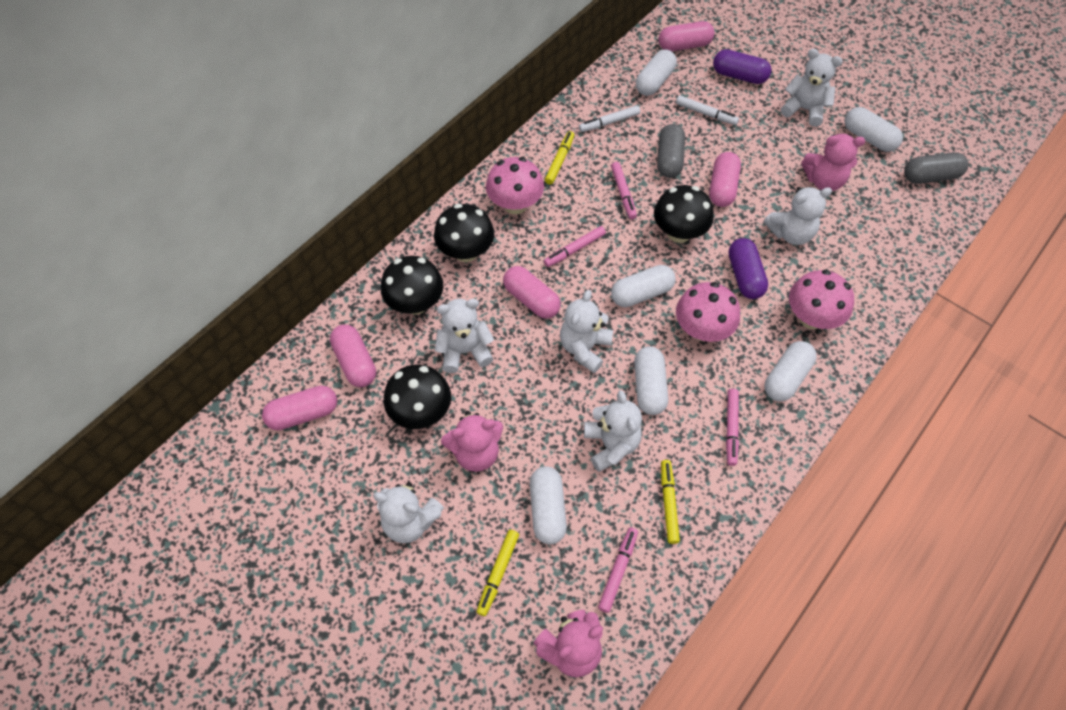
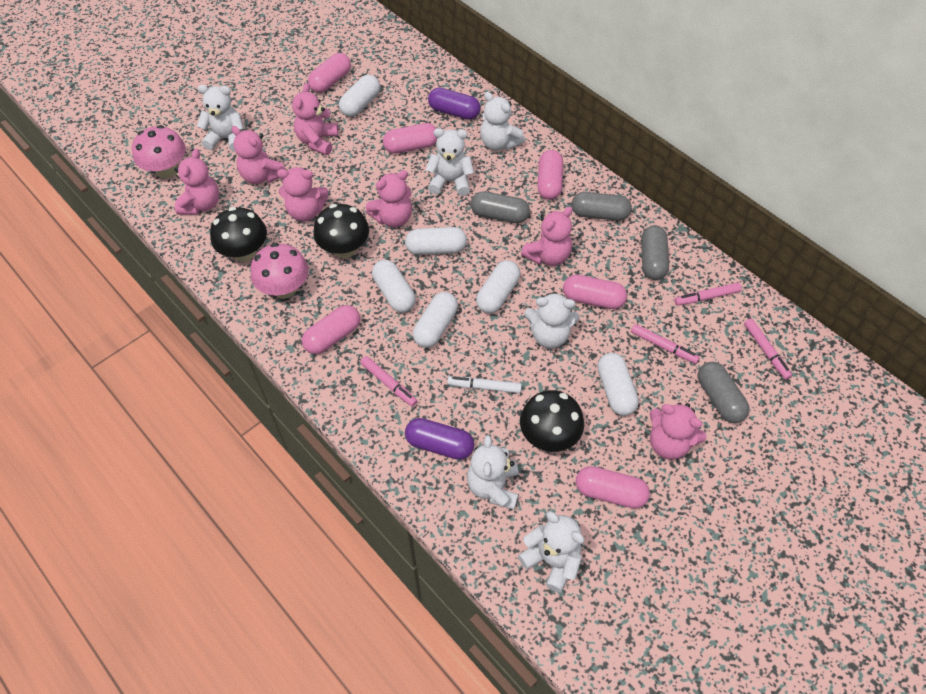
black mushroom: [381,256,443,315] [384,364,451,429] [434,204,494,262] [654,185,714,243] = 4 -> [210,207,267,262] [313,204,369,258] [520,390,584,452] = 3
grey capsule: [657,124,685,178] [904,152,969,184] = 2 -> [471,191,530,223] [572,192,632,221] [641,225,669,280] [698,362,750,423] = 4
pink capsule: [262,386,337,430] [330,324,376,387] [503,266,561,319] [659,21,715,51] [709,152,741,207] = 5 -> [302,305,360,354] [308,53,351,93] [383,123,437,154] [538,150,563,200] [563,275,627,309] [576,466,650,509] = 6
pink mushroom: [486,157,544,214] [676,282,740,342] [789,270,854,329] = 3 -> [132,125,186,178] [251,243,308,299] = 2
pink teddy bear: [441,411,503,472] [534,610,603,677] [801,134,865,191] = 3 -> [175,149,219,214] [232,126,286,184] [277,167,328,222] [292,83,338,155] [366,170,412,227] [521,207,572,266] [650,403,706,460] = 7
white marker: [579,105,640,132] [676,95,739,125] = 2 -> [447,376,522,393] = 1
yellow marker: [477,530,519,616] [545,131,574,185] [661,460,680,544] = 3 -> none = 0

